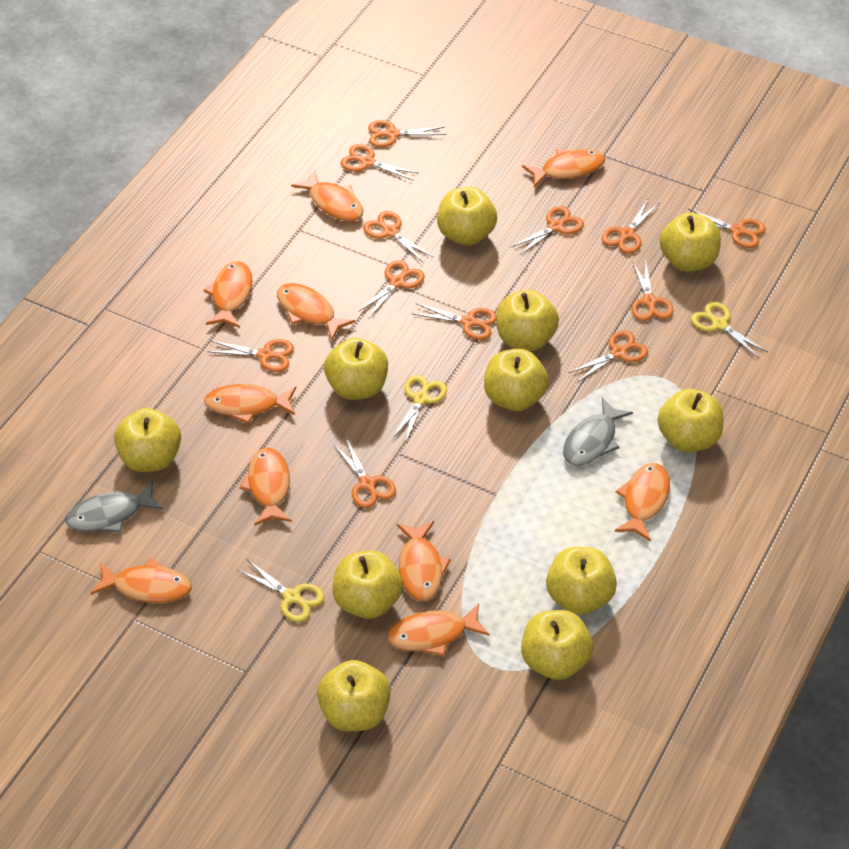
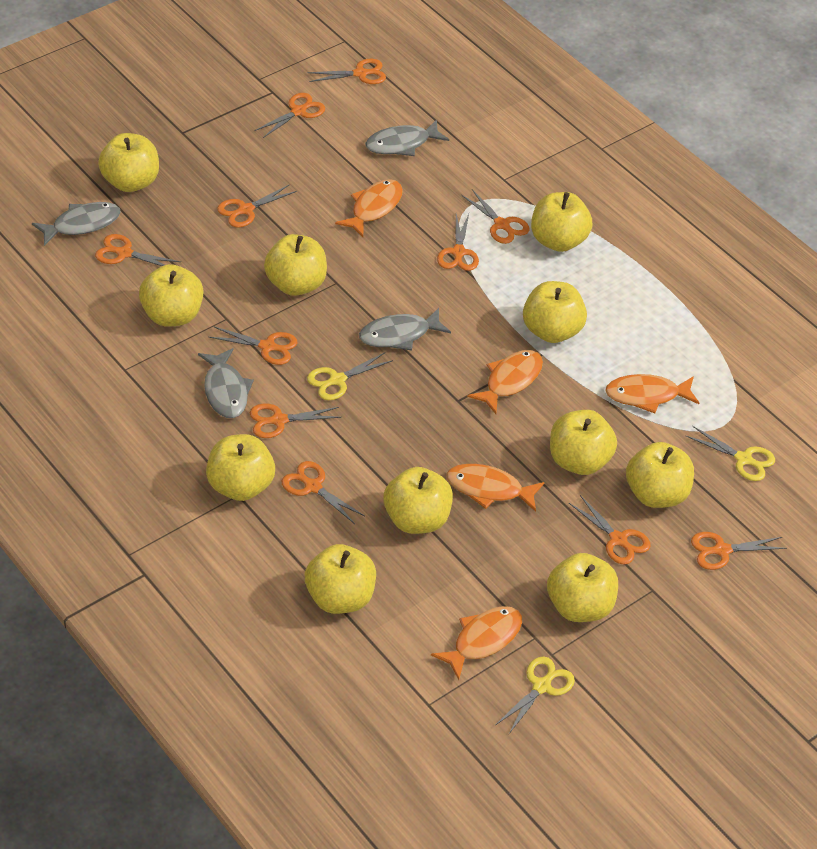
grey fish: [66,481,164,533] [563,397,633,466] = 2 -> [32,202,121,246] [198,348,254,418] [359,308,451,351] [365,119,449,156] = 4
orange fish: [91,558,192,603] [204,261,252,328] [204,384,296,424] [239,448,292,526] [277,283,355,341] [291,170,363,221] [387,603,490,656] [397,521,451,601] [522,149,605,188] [614,463,670,542] = 10 -> [335,179,403,237] [431,606,522,680] [447,464,545,512] [467,350,543,414] [605,374,699,413] = 5
orange scissors: [207,339,294,372] [333,438,396,508] [341,144,419,181] [358,260,425,318] [363,211,434,263] [368,120,446,147] [411,303,496,340] [511,206,584,256] [568,330,648,382] [601,199,659,254] [632,261,673,321] [688,208,766,248] = 12 -> [95,234,181,266] [209,326,298,365] [217,184,297,228] [250,403,342,438] [254,93,325,138] [282,461,365,524] [307,59,386,84] [437,214,479,271] [462,189,530,244] [569,495,651,565] [691,532,787,570] = 11

